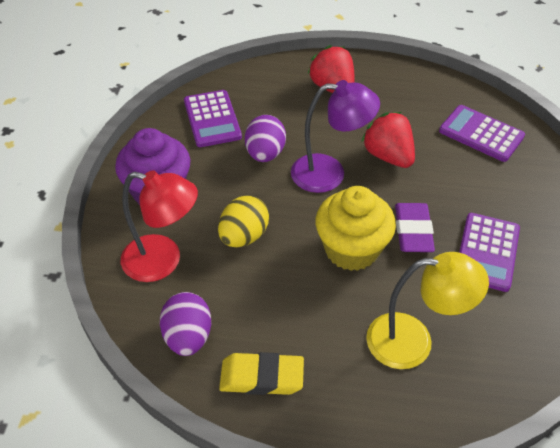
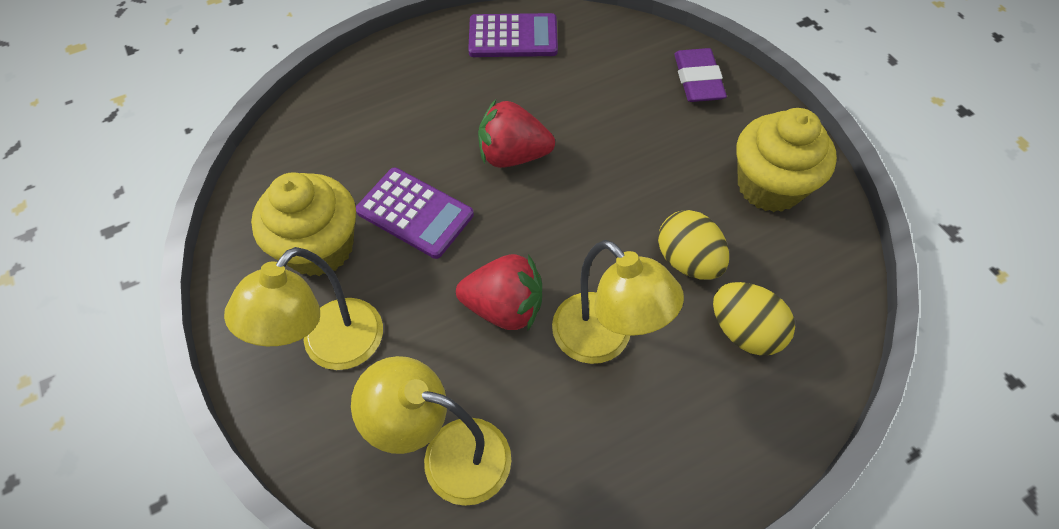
purple calculator: [184,90,242,147] [439,105,525,162] [459,213,520,292] = 3 -> [356,168,474,259] [468,13,558,57] = 2
purple cupcake: [115,128,190,205] = 1 -> none = 0
purple egg: [160,292,211,356] [245,115,286,162] = 2 -> none = 0
purple lamp: [291,80,380,193] = 1 -> none = 0
red lamp: [121,170,198,282] = 1 -> none = 0
yellow cupcake: [315,186,396,271] = 1 -> [251,172,356,276] [737,108,837,212] = 2
yellow egg: [218,195,269,247] = 1 -> [658,210,729,280] [713,282,795,356] = 2
yellow eraser: [219,352,304,395] = 1 -> none = 0
yellow lamp: [366,252,489,369] = 1 -> [224,247,383,370] [351,356,511,506] [552,240,684,364] = 3

